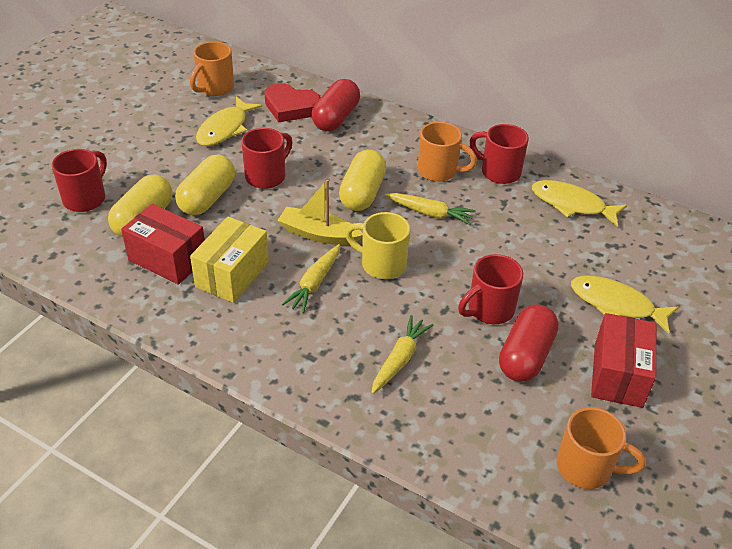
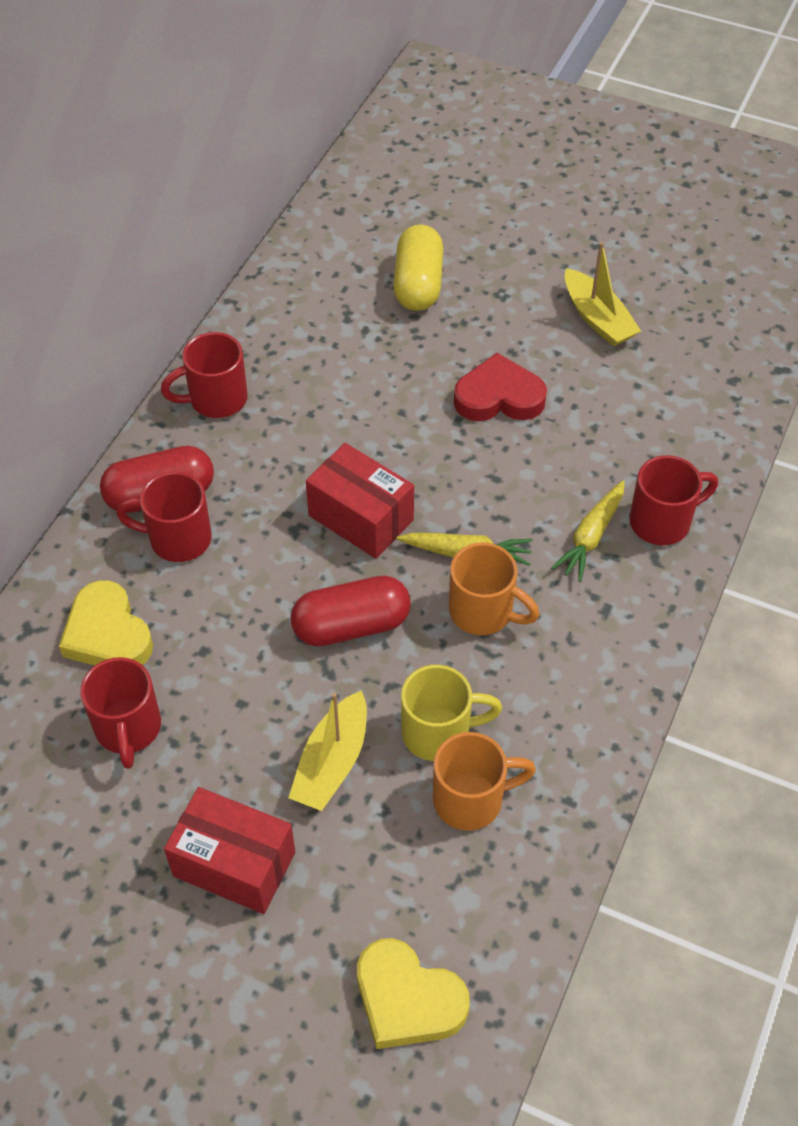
orange mug: [190,41,234,96] [418,122,477,182] [556,407,646,489] = 3 -> [433,732,536,831] [449,542,539,635] = 2
yellow boat: [277,179,363,245] = 1 -> [288,690,367,811] [565,242,641,347] = 2
yellow box: [190,217,269,303] = 1 -> none = 0
yellow capsule: [108,174,172,237] [175,154,235,215] [339,150,386,211] = 3 -> [393,225,443,311] = 1
yellow carrot: [282,244,340,313] [371,315,434,394] [385,193,476,225] = 3 -> [397,533,533,566] [551,480,625,582] = 2
yellow fish: [196,97,262,146] [532,180,627,227] [571,275,679,334] = 3 -> none = 0
yellow heart: none = 0 -> [59,580,153,666] [357,938,470,1049] = 2

